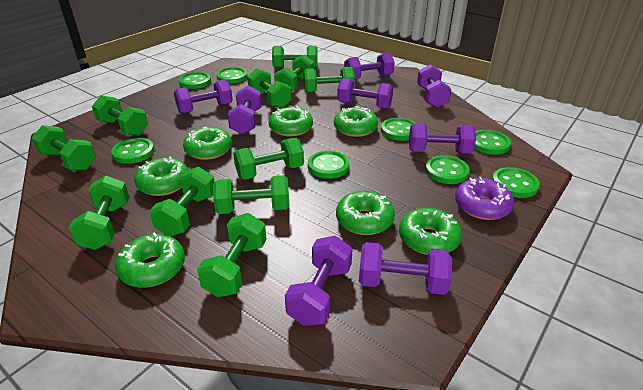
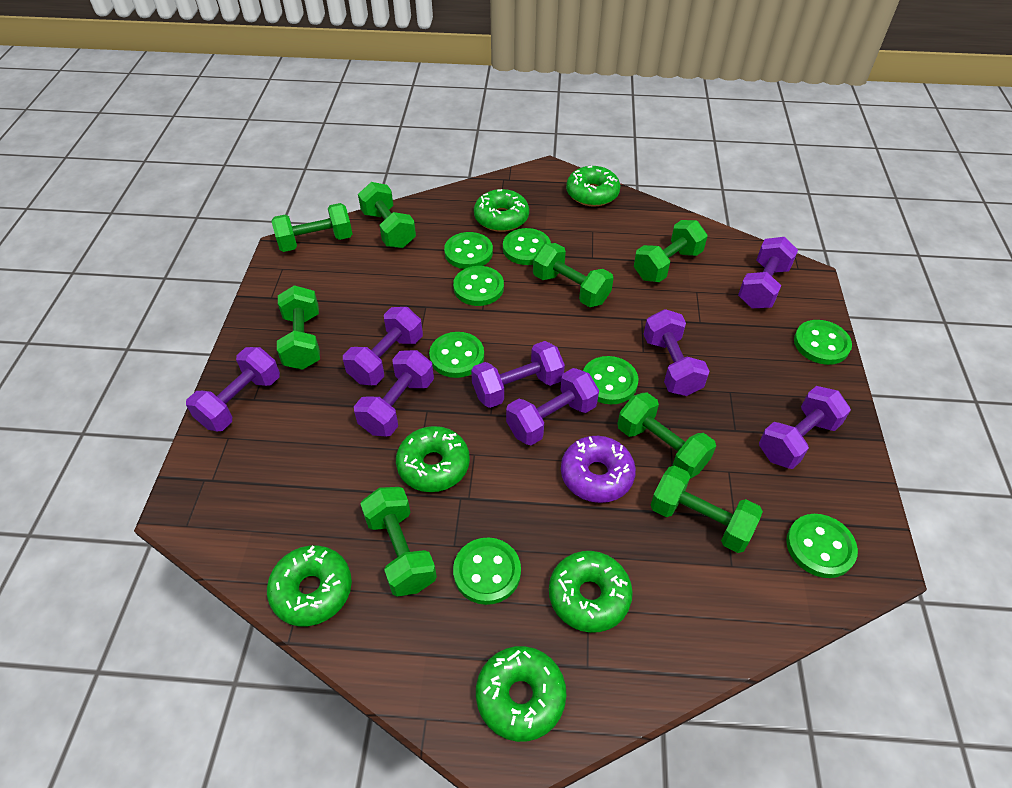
green donut: [115,232,185,288] [134,157,189,196] [183,127,232,160] [269,106,313,137] [334,106,378,137] [336,191,395,235] [399,208,462,255] = 7 -> [267,545,352,626] [396,426,470,492] [474,189,529,232] [476,646,566,742] [549,551,633,633] [566,166,620,207] = 6
green dumbbell: [32,125,96,170] [69,176,129,250] [92,95,148,136] [149,167,215,236] [197,213,267,297] [213,175,290,214] [233,138,304,179] [247,68,292,108] [272,46,318,68] [274,55,314,91] [303,67,355,93] = 11 -> [272,203,352,252] [277,285,320,370] [358,182,416,248] [360,487,437,596] [533,243,613,307] [617,392,716,479] [634,220,708,282] [651,465,763,553] = 8

